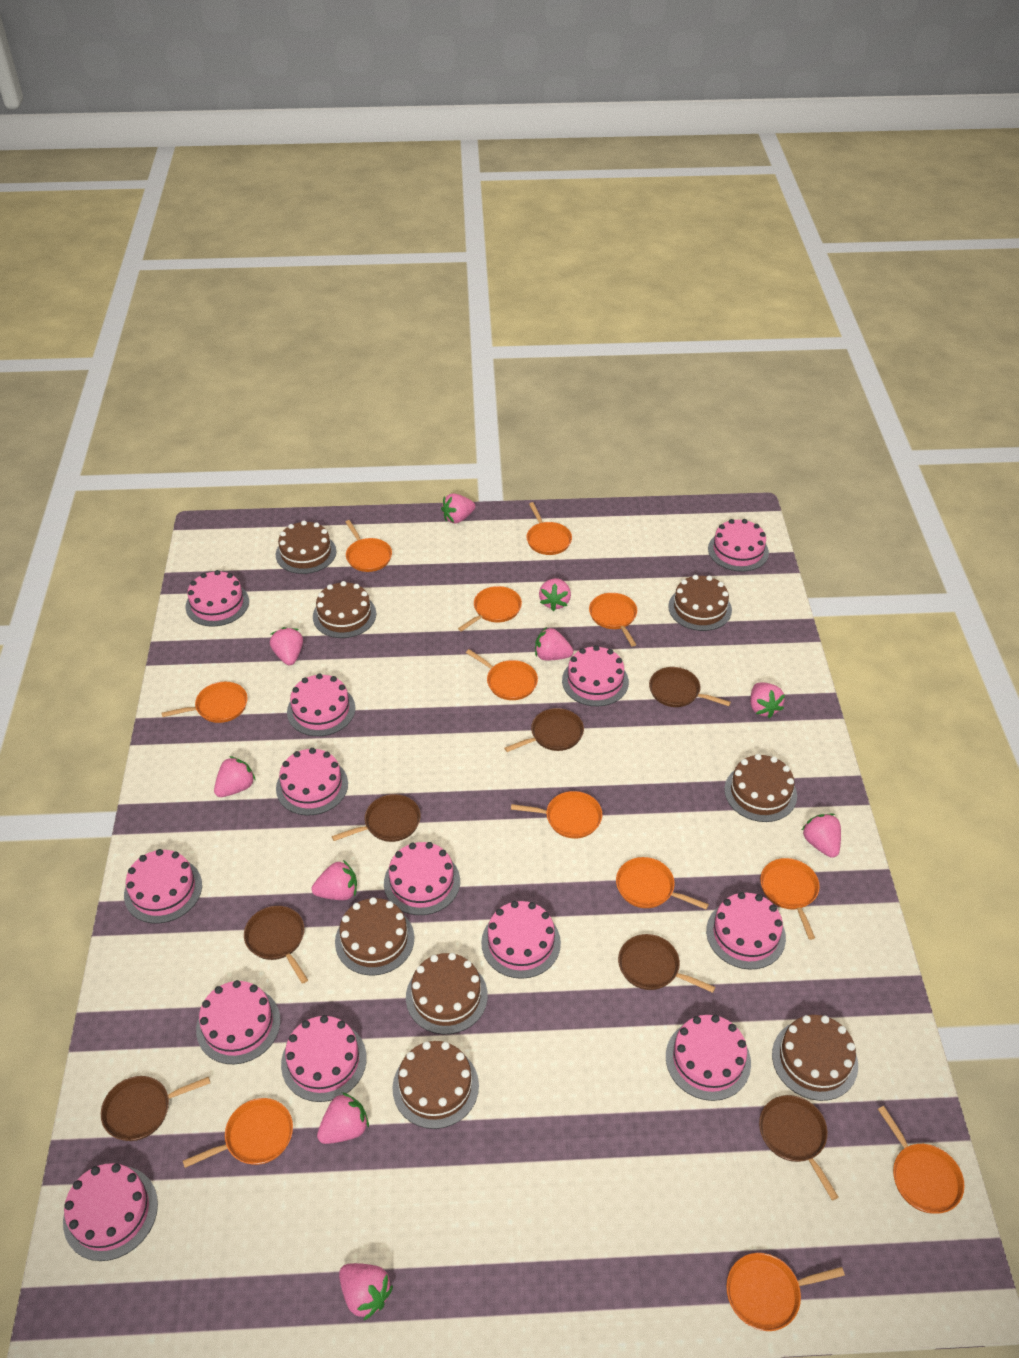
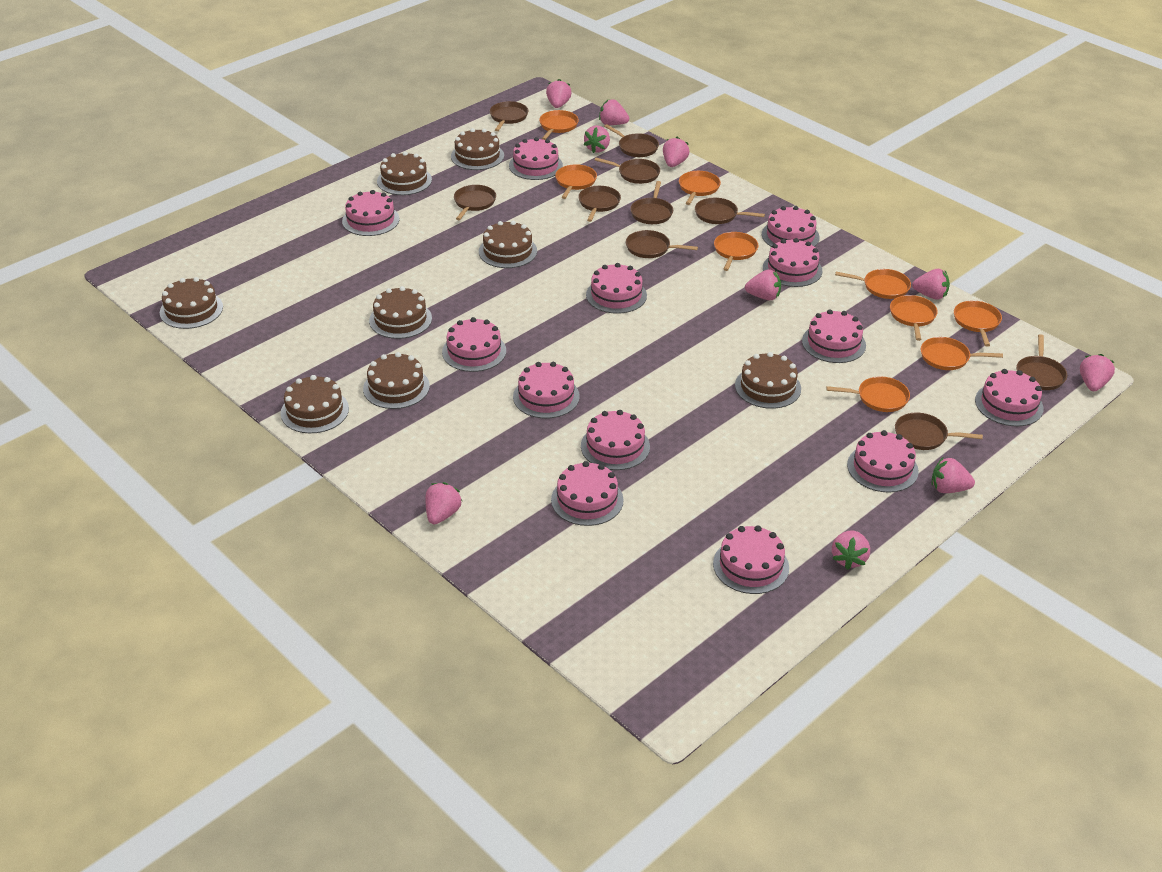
brown pan: [101,1076,210,1141] [244,906,308,984] [332,794,421,842] [504,708,584,752] [618,934,715,993] [649,667,731,707] [759,1095,839,1201] = 7 -> [454,185,496,220] [490,101,528,131] [578,186,621,222] [595,158,660,184] [604,124,659,157] [626,230,698,258] [630,181,673,224] [695,198,765,224] [895,413,983,450] [1016,334,1067,390] = 10
orange pan: [162,682,248,723] [183,1098,293,1168] [345,520,392,572] [458,586,522,632] [466,649,538,700] [511,791,602,838] [526,502,572,555] [589,593,637,646] [616,857,709,909] [726,1253,845,1331] [760,858,820,940] [878,1106,965,1214] = 12 -> [539,110,579,140] [555,164,597,199] [679,171,721,205] [714,232,759,271] [826,376,910,412] [835,269,911,299] [890,295,938,341] [921,337,1003,370] [954,301,1002,347] = 9

